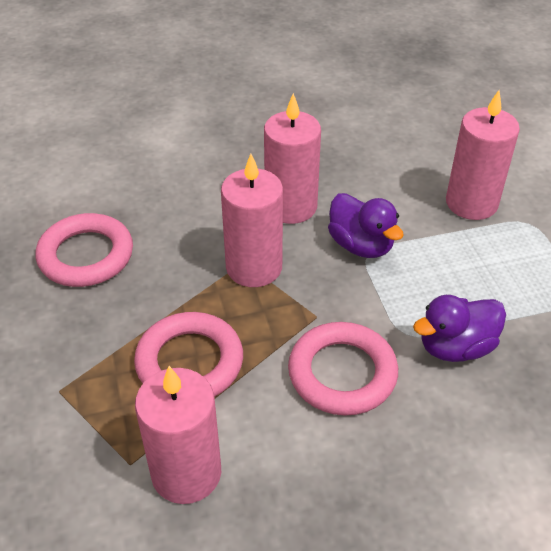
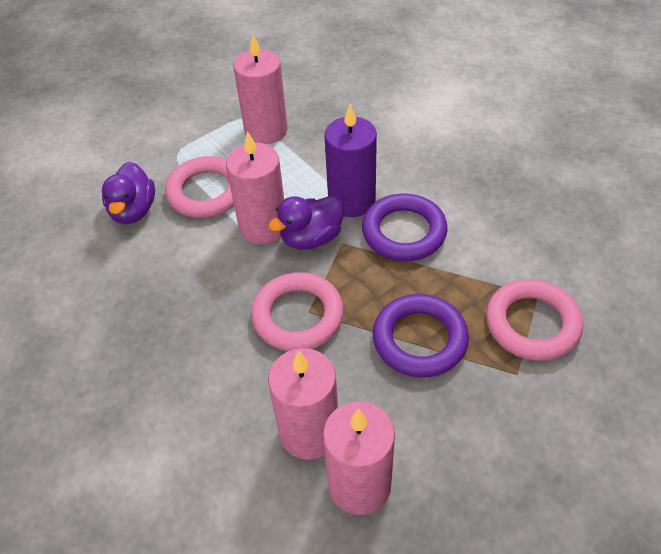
purple candle: none = 0 -> [325,104,377,217] = 1
purple ring: none = 0 -> [362,194,448,261] [373,294,469,378] = 2

